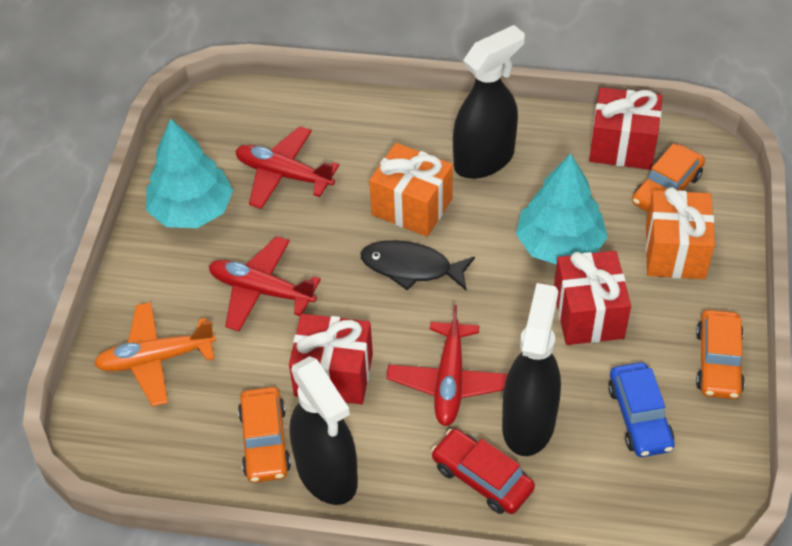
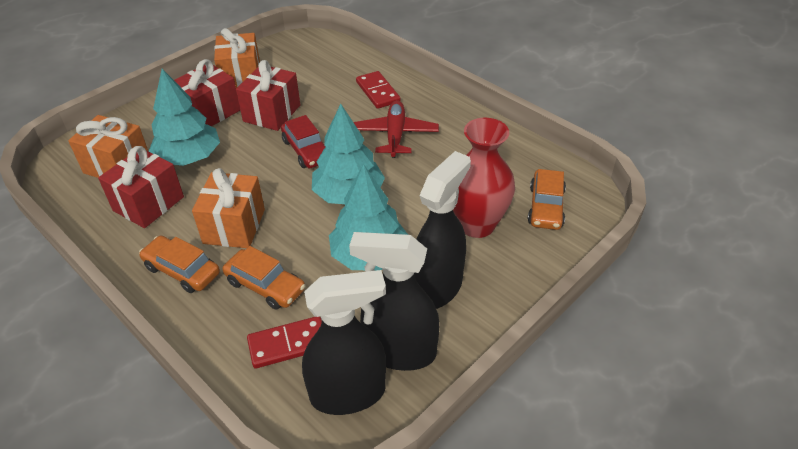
black fish: [360,240,475,291] = 1 -> none = 0
blue car: [608,362,675,457] = 1 -> none = 0
orange gift: [369,143,453,237] [646,187,715,279] = 2 -> [68,115,149,178] [192,168,265,248] [214,28,260,88] = 3
orange plane: [94,302,216,407] = 1 -> none = 0
red domino: none = 0 -> [247,317,322,369] [356,71,401,109] = 2
red plane: [209,236,321,331] [235,126,339,209] [386,305,508,426] = 3 -> [353,100,439,158] = 1
red vase: none = 0 -> [453,118,515,238] = 1
turquoise tree: [146,118,233,228] [516,153,608,265] = 2 -> [149,69,220,166] [312,104,385,204] [329,164,408,270] = 3

